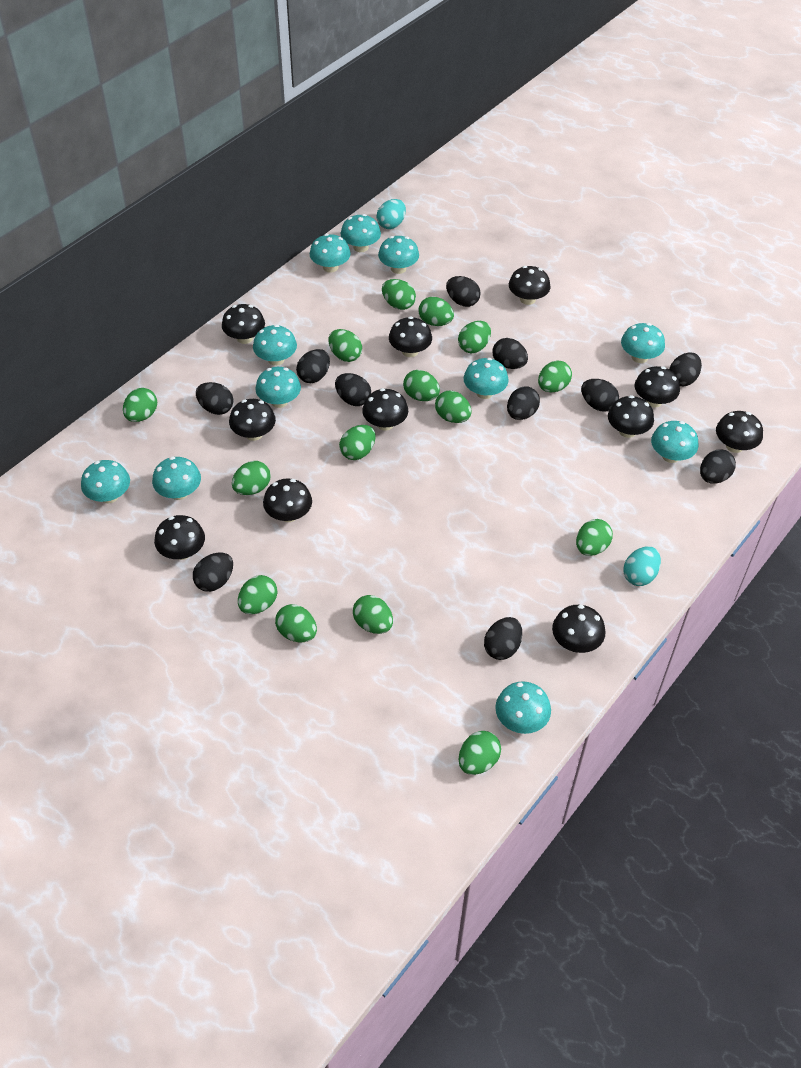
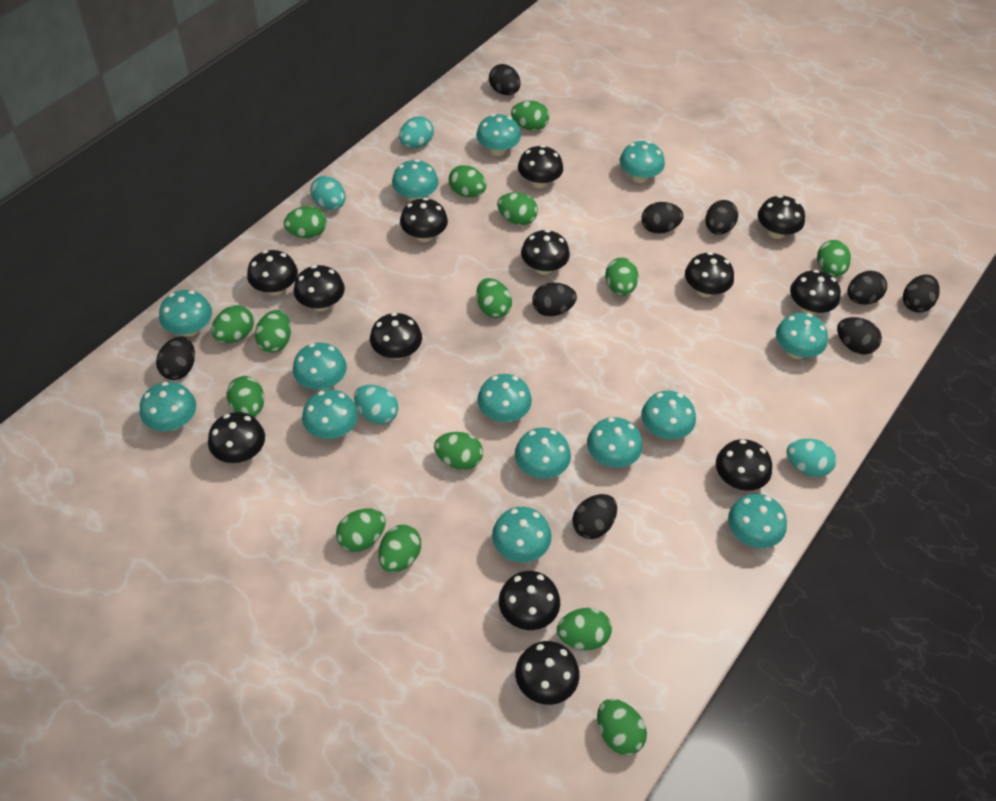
black egg: [193,552,233,592] [196,382,233,415] [296,349,330,383] [335,373,371,406] [446,276,481,307] [484,617,522,660] [492,338,528,369] [507,386,540,420] [581,379,619,412] [669,352,702,387] [700,449,736,484] = 11 -> [156,336,195,380] [489,64,521,95] [532,283,577,316] [572,494,617,539] [642,202,683,234] [705,200,738,235] [837,317,882,355] [848,271,887,304] [903,274,940,313] = 9
black mushroom: [154,515,205,560] [222,304,265,344] [229,399,276,441] [263,478,312,522] [362,388,408,431] [389,316,432,357] [509,266,551,305] [552,605,606,653] [608,395,654,438] [635,366,680,408] [716,411,763,453] = 11 -> [208,412,265,463] [247,250,298,295] [294,265,345,311] [370,312,422,360] [400,198,448,242] [499,571,560,630] [515,641,580,705] [518,145,563,188] [521,229,570,275] [685,252,734,297] [716,439,772,491] [758,195,805,239] [790,270,841,315] = 13
turquoise egg: [376,199,406,229] [623,546,661,586] = 2 -> [310,176,346,210] [354,385,399,425] [399,116,434,148] [786,439,836,477] = 4
turquoise mushroom: [81,460,130,503] [152,457,201,500] [253,325,297,366] [255,367,301,408] [310,234,351,273] [341,214,381,252] [378,236,419,274] [464,358,509,399] [495,681,551,734] [621,323,665,363] [651,421,698,463] = 11 -> [140,382,196,431] [159,290,212,336] [293,342,347,390] [302,390,358,439] [392,159,438,202] [476,114,521,156] [477,374,532,422] [492,507,552,562] [515,427,571,479] [587,417,643,468] [620,141,665,183] [641,391,696,439] [728,494,787,548] [776,313,828,359] = 14

